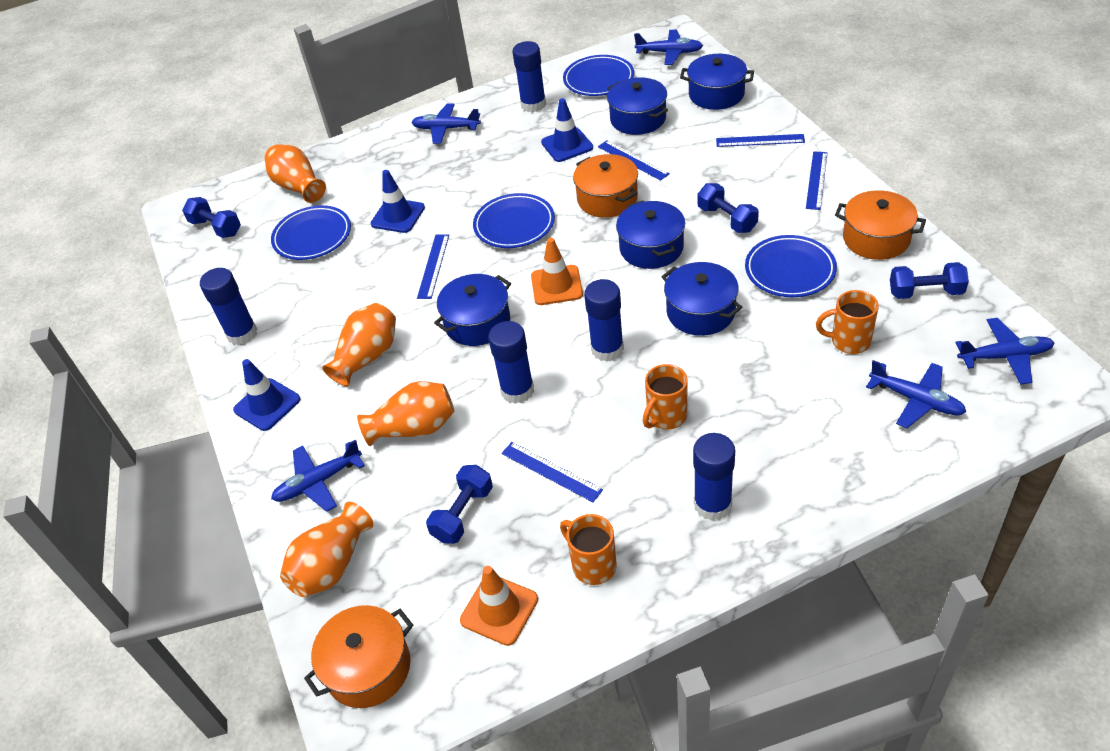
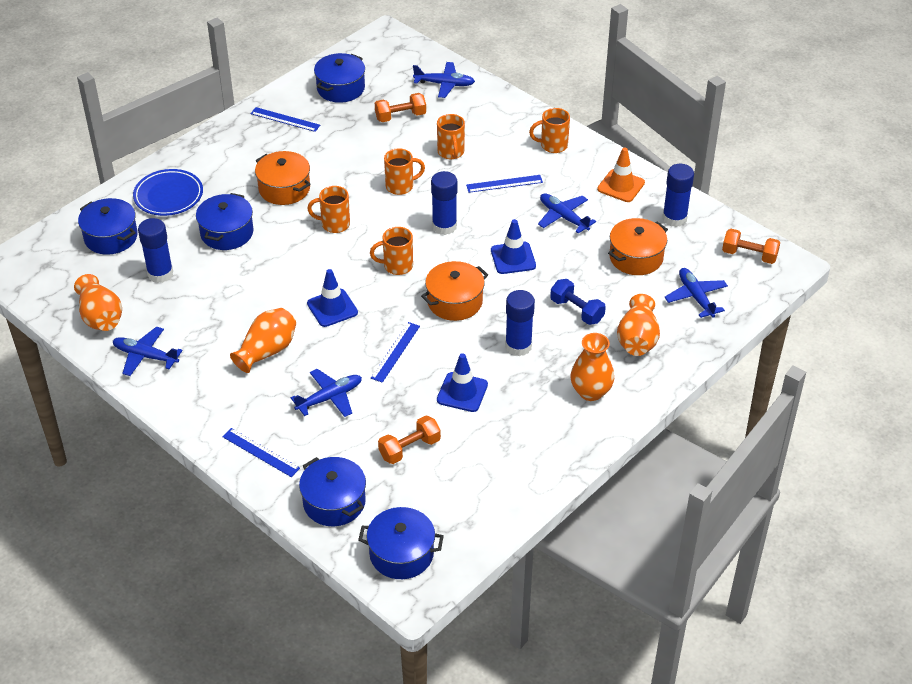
blue dumbbell: [182,197,241,238] [426,465,493,544] [697,183,759,233] [890,262,969,299] = 4 -> [550,279,606,325] = 1
blue glue stick: [200,268,257,345] [488,321,534,404] [512,41,546,112] [584,279,624,362] [693,433,735,521] = 5 -> [138,218,173,283] [431,171,457,235] [505,290,535,356] [662,164,694,227] = 4
blue plate: [271,205,351,260] [473,193,555,248] [563,55,634,96] [745,235,837,297] = 4 -> [133,169,203,216] = 1
blue ruler: [417,235,449,299] [501,442,603,502] [598,140,670,181] [716,134,805,147] [806,151,827,210] = 5 -> [222,428,300,477] [250,107,320,132] [371,322,420,383] [466,175,543,193] = 4
orange dumbbell: none = 0 -> [375,93,426,122] [378,415,441,464] [722,229,781,264] = 3
orange mug: [560,514,617,585] [643,364,688,430] [816,290,879,354] = 3 -> [307,186,350,233] [370,227,413,275] [384,148,425,195] [437,114,465,159] [529,108,570,153] = 5
orange traffic cone: [460,566,538,646] [531,238,583,305] = 2 -> [597,147,645,202] = 1

